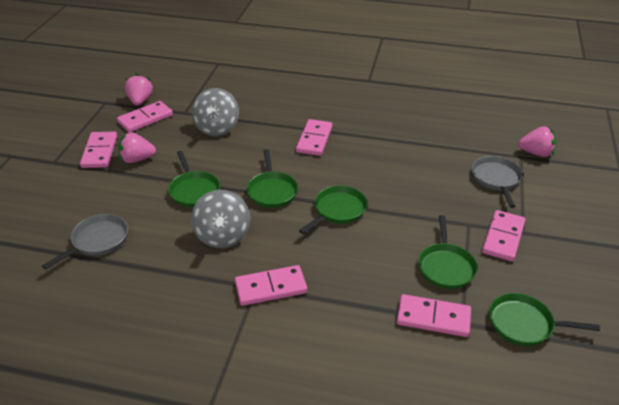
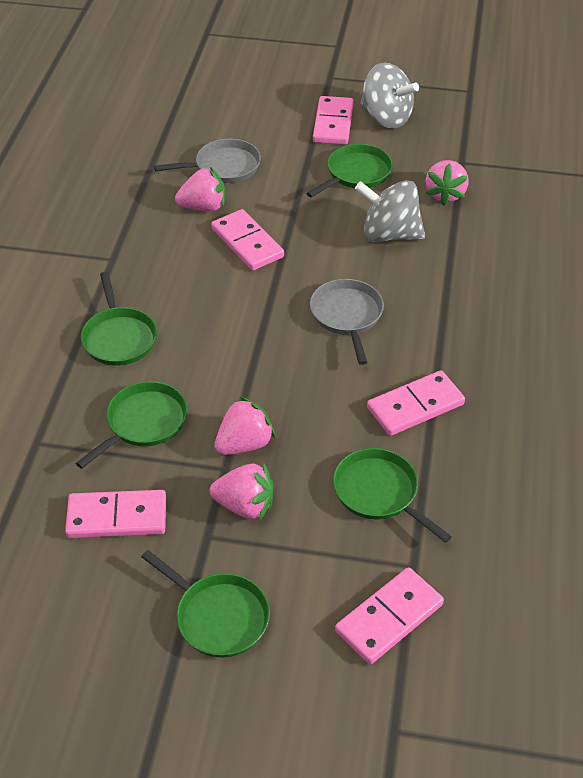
pink domino: [80,132,117,168] [117,101,173,132] [235,265,307,306] [296,119,333,156] [397,294,471,337] [482,210,525,261] = 6 -> [65,490,166,538] [211,209,284,271] [313,96,354,145] [335,567,444,664] [367,370,465,436] = 5
pink strawberry: [118,132,156,163] [125,73,153,105] [518,126,557,157] = 3 -> [175,167,225,211] [210,463,273,520] [214,397,275,455] [426,160,468,206] = 4

